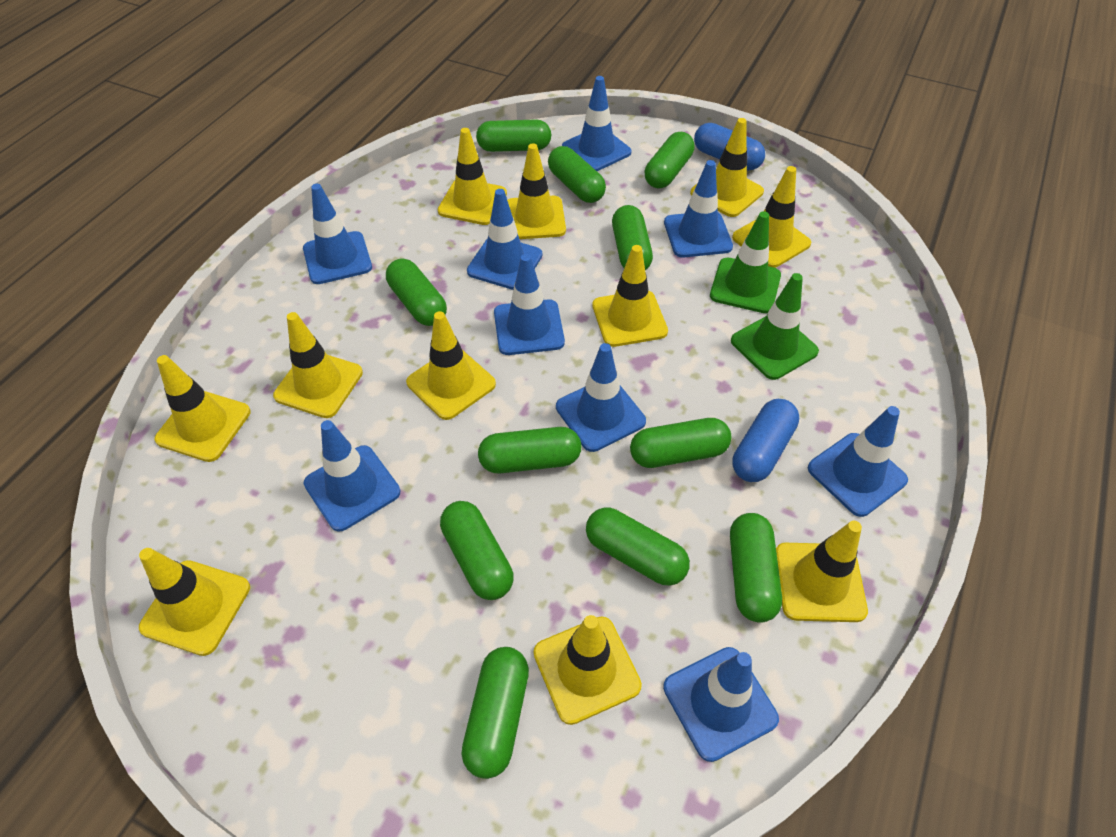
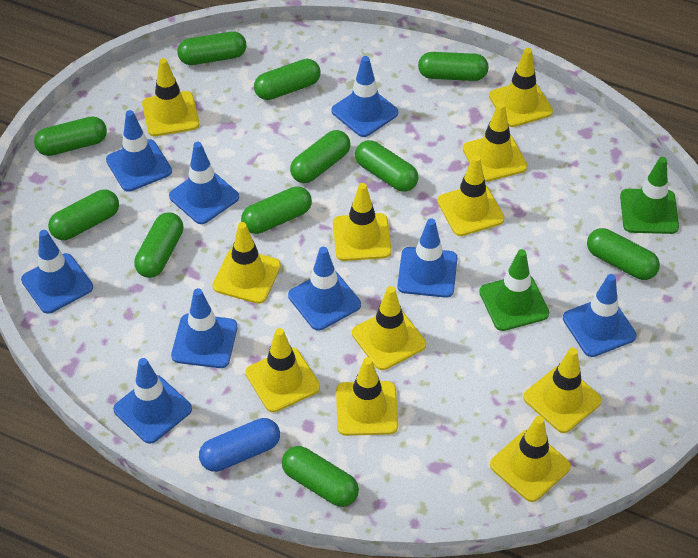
blue capsule: [694,123,765,170] [732,399,799,482] = 2 -> [199,418,280,472] = 1

